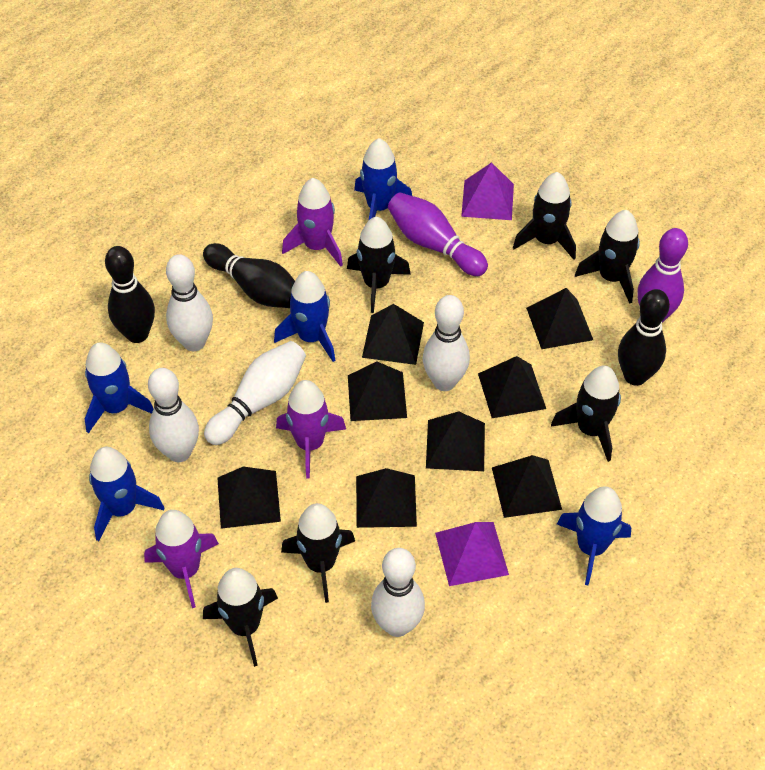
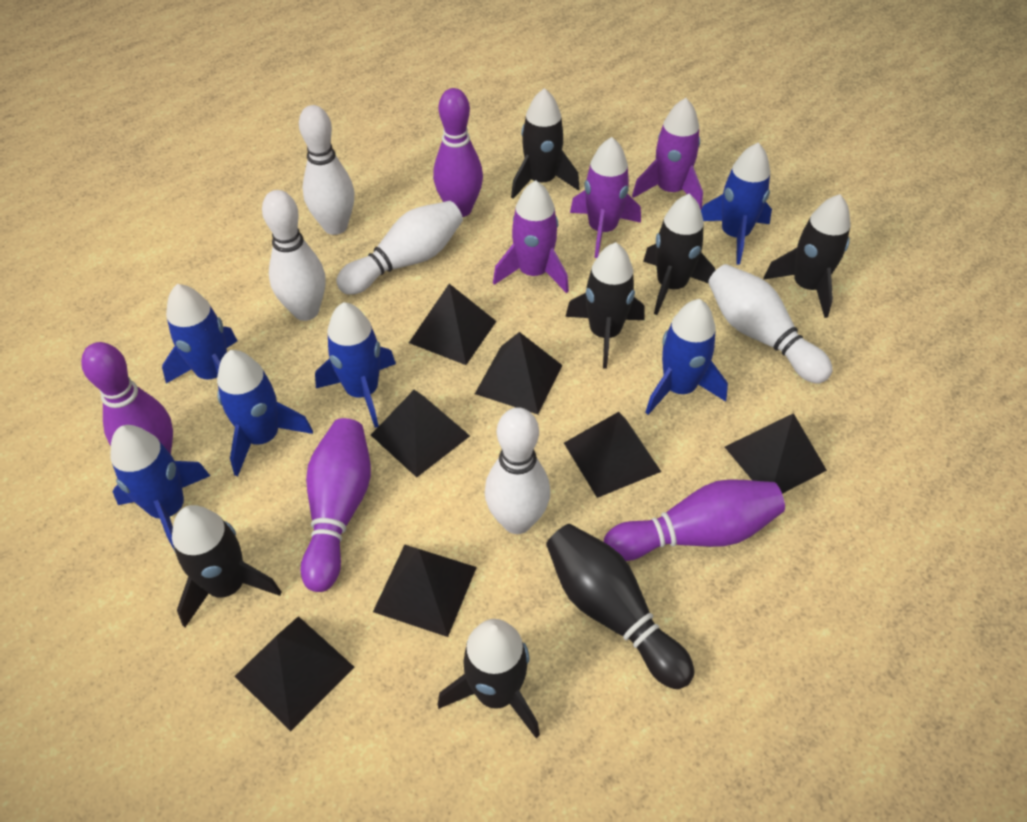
black bowling pin: [105,246,155,343] [203,243,295,308] [618,289,670,386] = 3 -> [546,524,694,689] = 1
black pyramid: [217,466,281,529] [348,362,407,421] [356,468,417,528] [362,304,424,365] [426,411,485,471] [478,356,546,418] [492,455,562,518] [526,288,593,349] = 8 -> [235,616,354,731] [371,390,470,477] [373,545,477,637] [409,284,497,365] [475,332,562,414] [564,412,661,498] [725,413,827,494] = 7
blue rocket: [85,342,154,433] [89,447,165,541] [274,271,336,362] [354,138,412,220] [557,486,631,585] = 5 -> [110,425,210,553] [162,284,238,383] [217,350,313,476] [315,302,396,428] [645,299,728,415] [701,142,772,265] = 6
purple bowling pin: [388,192,488,276] [637,228,688,323] = 2 -> [81,342,173,454] [301,418,371,592] [433,88,483,217] [604,479,785,561] = 4
purple pyramid: [435,522,509,586] [461,162,514,220] = 2 -> none = 0

